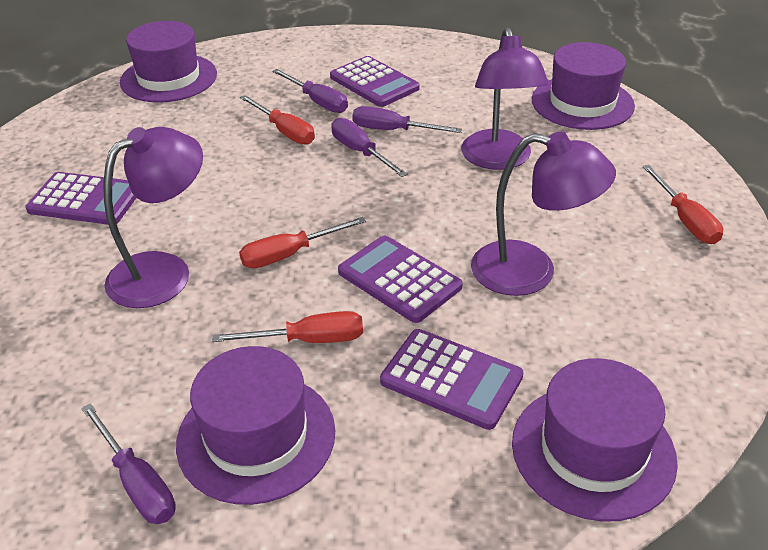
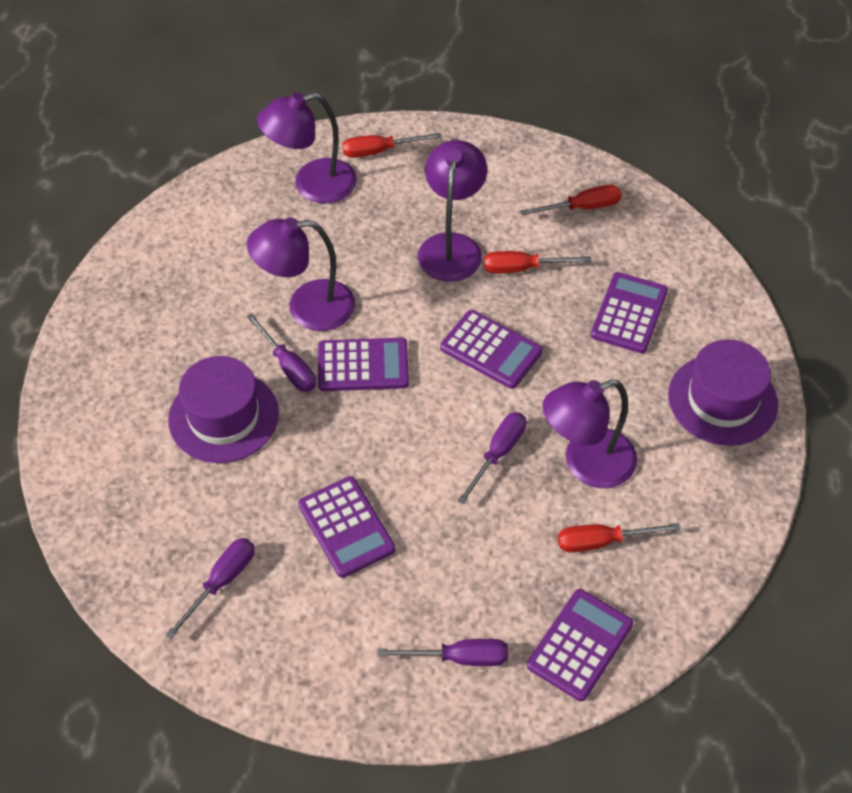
purple calculator: [25,172,136,225] [330,56,420,107] [338,236,463,323] [380,329,524,430] = 4 -> [298,476,395,578] [318,338,409,391] [440,310,543,389] [527,589,633,701] [591,272,668,353] = 5
purple hat: [120,21,217,103] [176,346,335,505] [512,358,678,522] [532,42,635,130] = 4 -> [168,356,279,463] [668,339,778,446] = 2
purple lamp: [104,127,203,308] [461,27,549,170] [471,132,616,296] = 3 -> [247,217,355,331] [257,92,357,203] [418,140,487,282] [542,380,637,488] = 4

